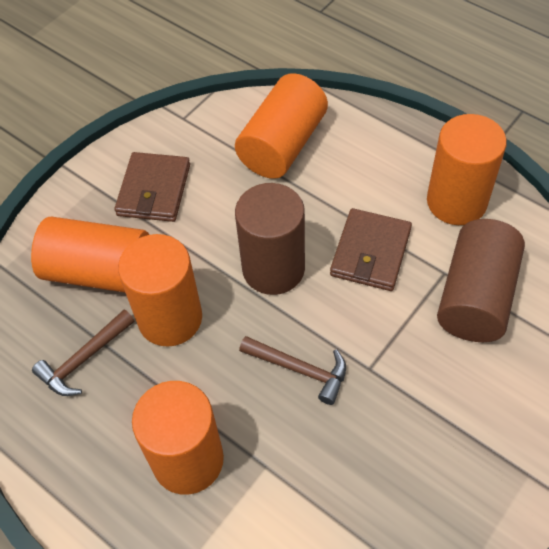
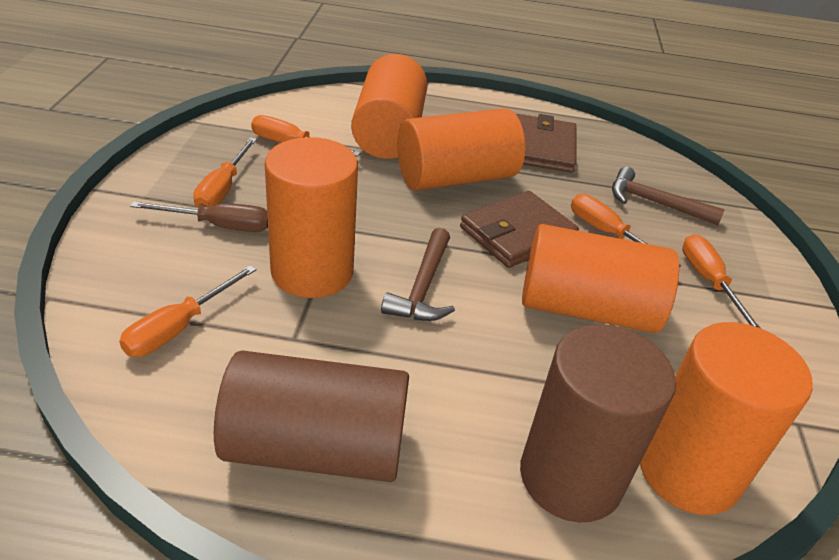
brown screwdriver: none = 0 -> [130,201,268,232] = 1
orange screwdriver: none = 0 -> [119,265,257,357] [193,138,257,208] [251,115,361,157] [571,194,681,267] [682,234,760,328] = 5

